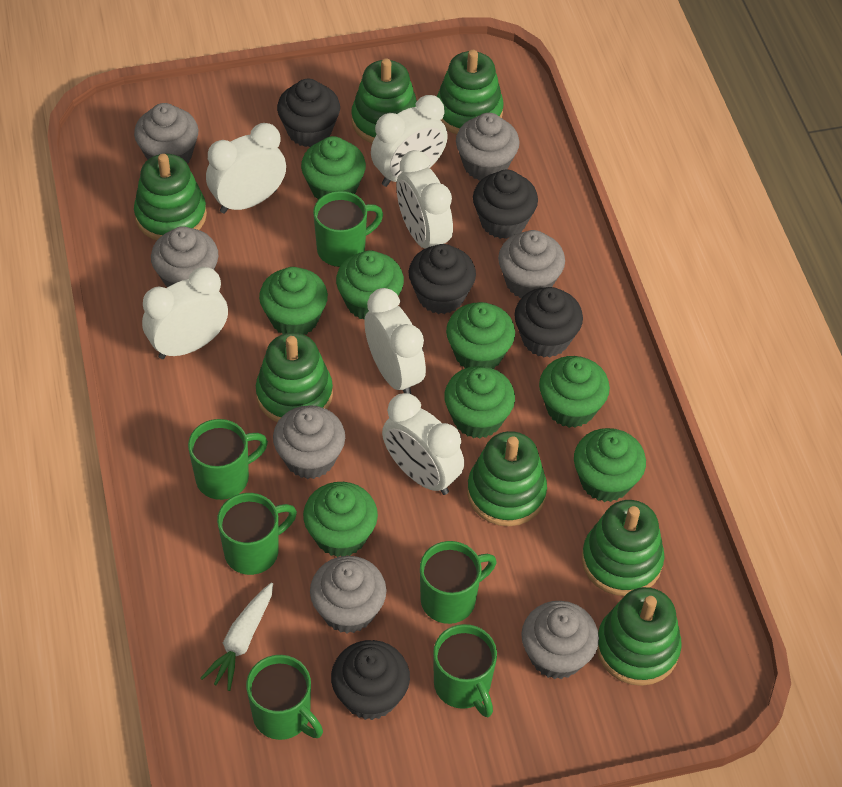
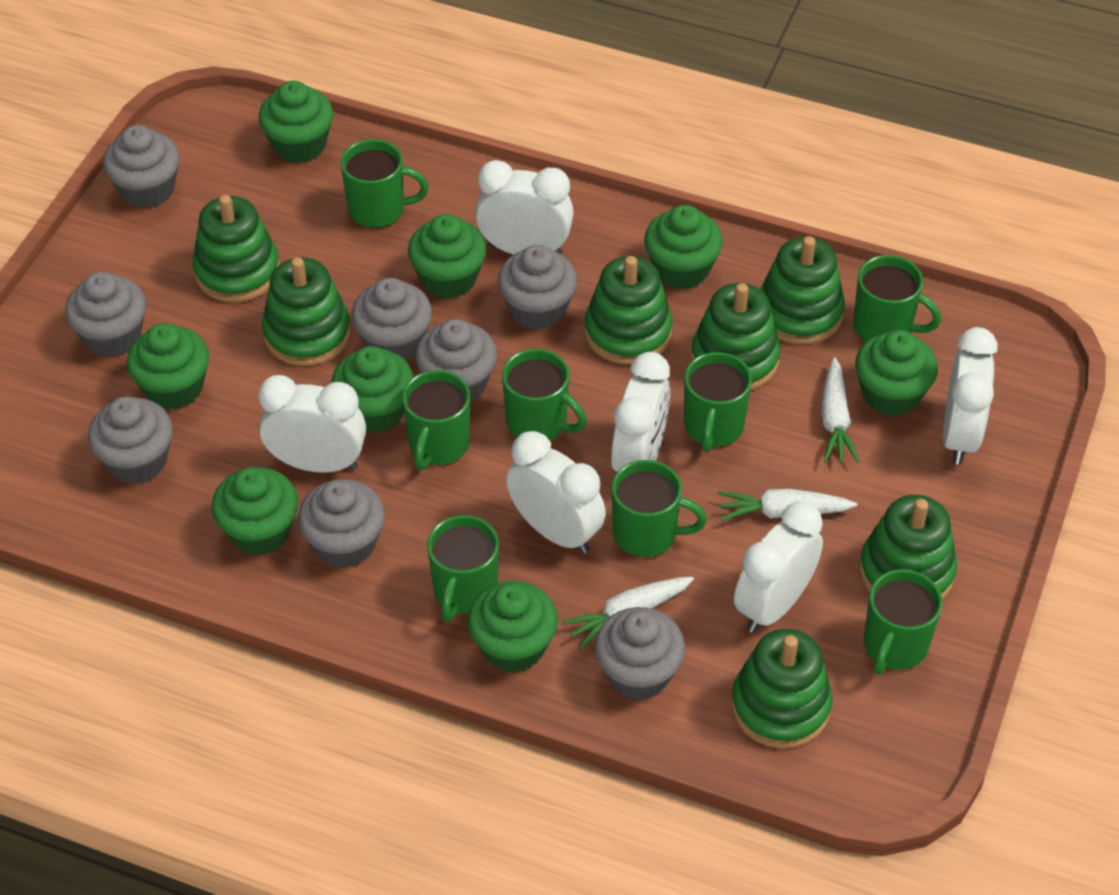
black cupcake: [277,79,340,147] [331,640,410,720] [408,244,476,314] [473,169,538,239] [514,287,583,357] = 5 -> none = 0
green mug: [188,419,268,500] [217,493,297,575] [246,655,323,740] [313,191,383,267] [420,541,497,624] [433,624,497,717] = 6 -> [341,139,429,228] [402,370,470,470] [427,515,499,621] [502,349,587,440] [612,460,707,557] [684,352,752,452] [853,255,941,342] [864,569,943,675] = 8
grey cupcake: [134,103,198,163] [151,226,218,287] [273,405,345,479] [310,556,387,633] [456,113,519,181] [498,230,565,298] [521,601,599,679] = 7 -> [65,272,146,357] [88,396,173,484] [103,125,180,208] [298,479,385,568] [352,278,432,361] [415,319,497,401] [498,245,577,330] [594,607,685,700] = 8
white carrot: [201,583,273,691] = 1 -> [561,577,694,650] [718,489,857,521] [821,357,859,463] = 3

